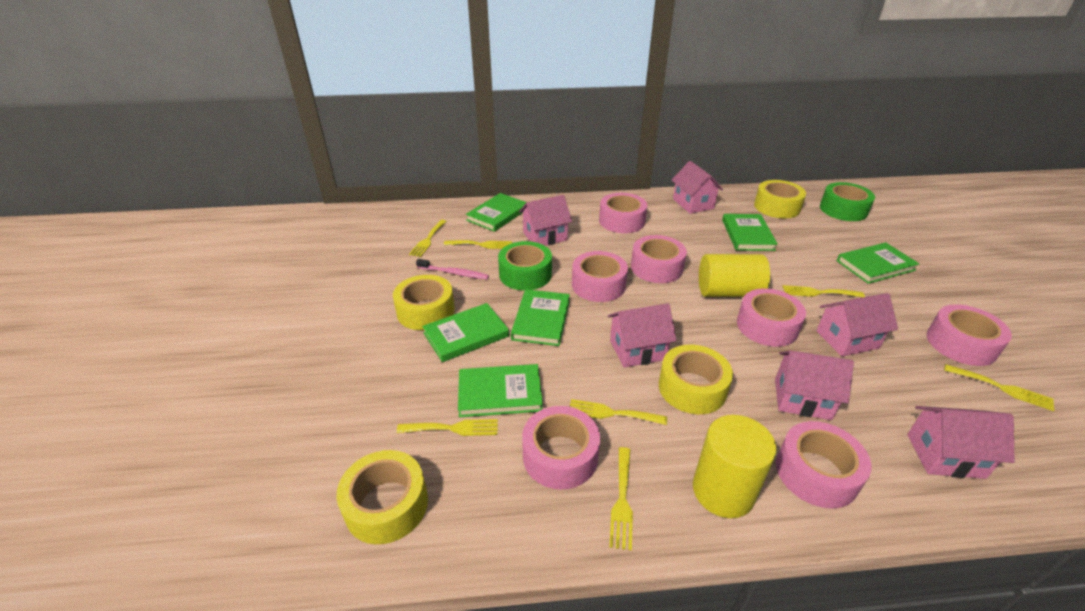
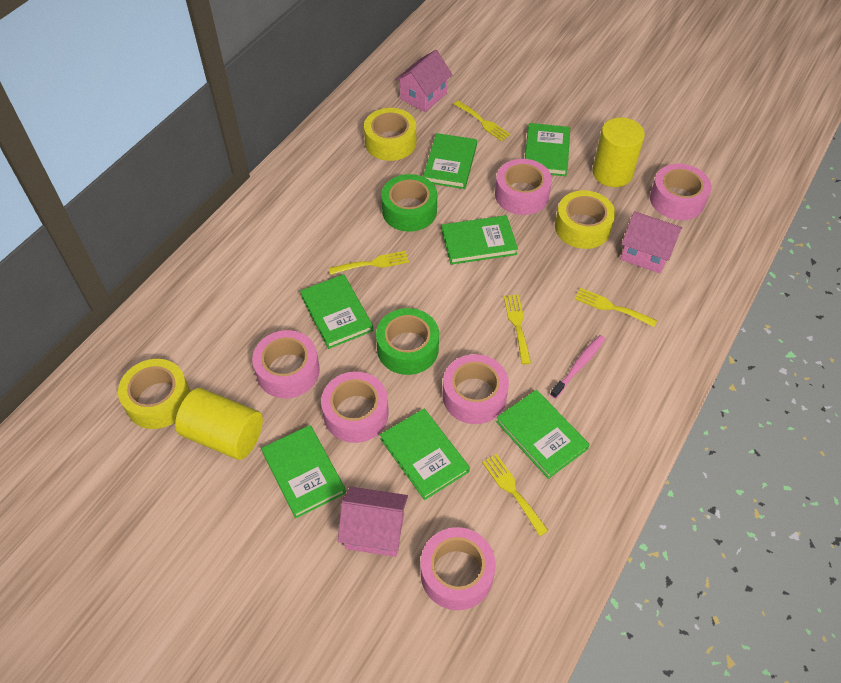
green book: [422,303,509,362] [458,364,543,417] [466,193,527,232] [511,289,570,346] [722,214,778,251] [837,242,919,284] = 6 -> [261,425,346,519] [300,274,373,349] [380,409,470,500] [423,133,477,189] [442,215,518,265] [496,390,590,479] [525,123,570,176] = 7
pink house: [519,195,572,246] [608,303,677,368] [672,161,723,214] [775,350,854,420] [816,293,898,357] [907,406,1015,479] = 6 -> [338,487,408,557] [395,50,452,112] [620,211,682,274] = 3
pink tape: [522,406,600,490] [572,251,628,302] [599,193,647,233] [631,235,687,283] [737,288,806,347] [776,421,871,509] [927,304,1012,366] = 7 -> [252,330,320,398] [321,372,389,443] [421,527,496,610] [442,354,509,424] [495,159,552,215] [650,164,711,220] = 6
yellow fork: [397,419,498,436] [409,220,447,257] [444,240,512,249] [570,399,667,425] [609,447,633,550] [782,285,865,297] [944,364,1055,411] = 7 -> [329,251,409,275] [454,100,510,141] [482,454,549,536] [504,294,531,364] [575,288,657,327] = 5
yellow tape: [336,450,428,544] [393,275,455,330] [659,345,733,414] [754,180,806,218] = 4 -> [118,359,191,429] [364,108,416,161] [555,190,615,249] = 3

